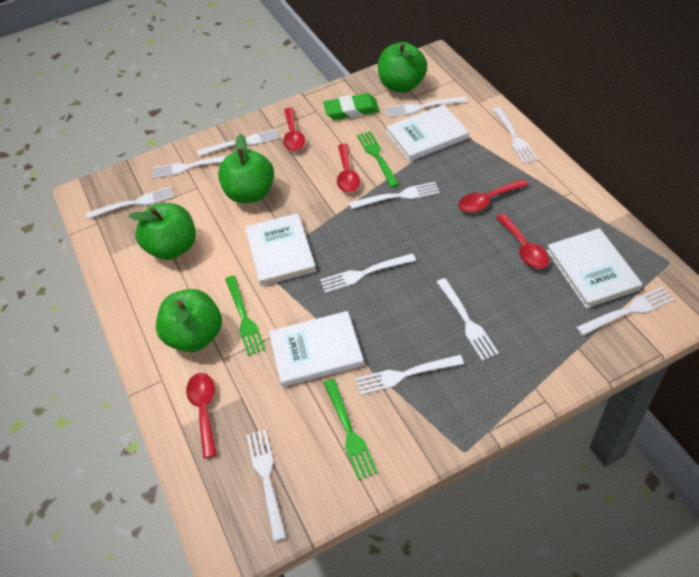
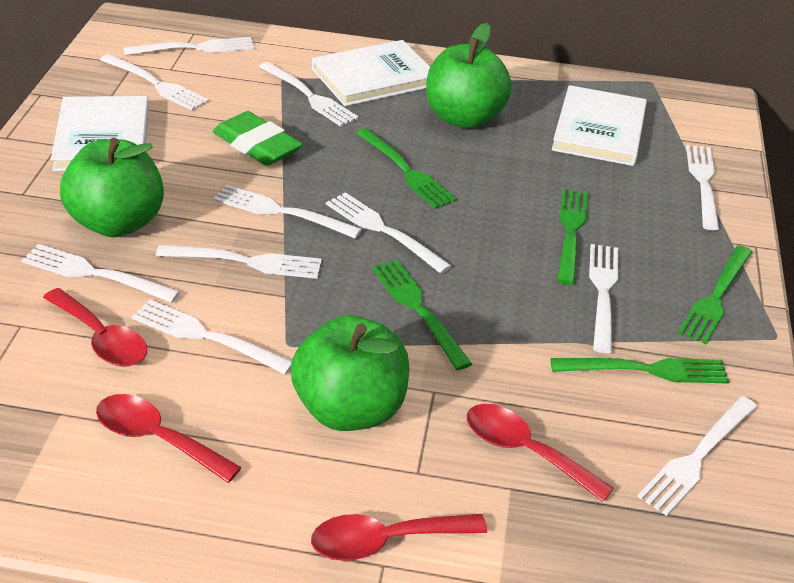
green apple: [128,203,196,260] [156,289,222,352] [218,134,274,203] [378,42,427,93] = 4 -> [60,138,164,237] [291,315,409,431] [426,23,512,129] = 3
green fork: [225,276,265,356] [324,379,378,480] [357,131,399,188] = 3 -> [356,128,456,209] [372,260,472,370] [551,358,729,384] [557,189,589,285] [678,245,752,344] = 5
red spoon: [186,373,217,458] [283,107,305,151] [337,144,360,192] [458,179,528,213] [496,213,549,269] = 5 -> [43,288,147,367] [96,394,242,483] [311,514,487,561] [467,404,614,502] = 4
white book: [245,213,316,286] [269,311,364,387] [386,105,469,161] [547,228,643,308] = 4 -> [51,96,149,171] [312,40,430,106] [552,85,647,166] = 3

